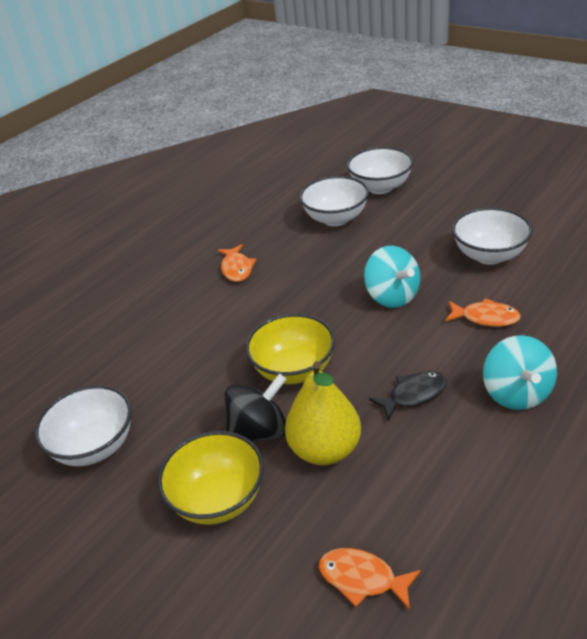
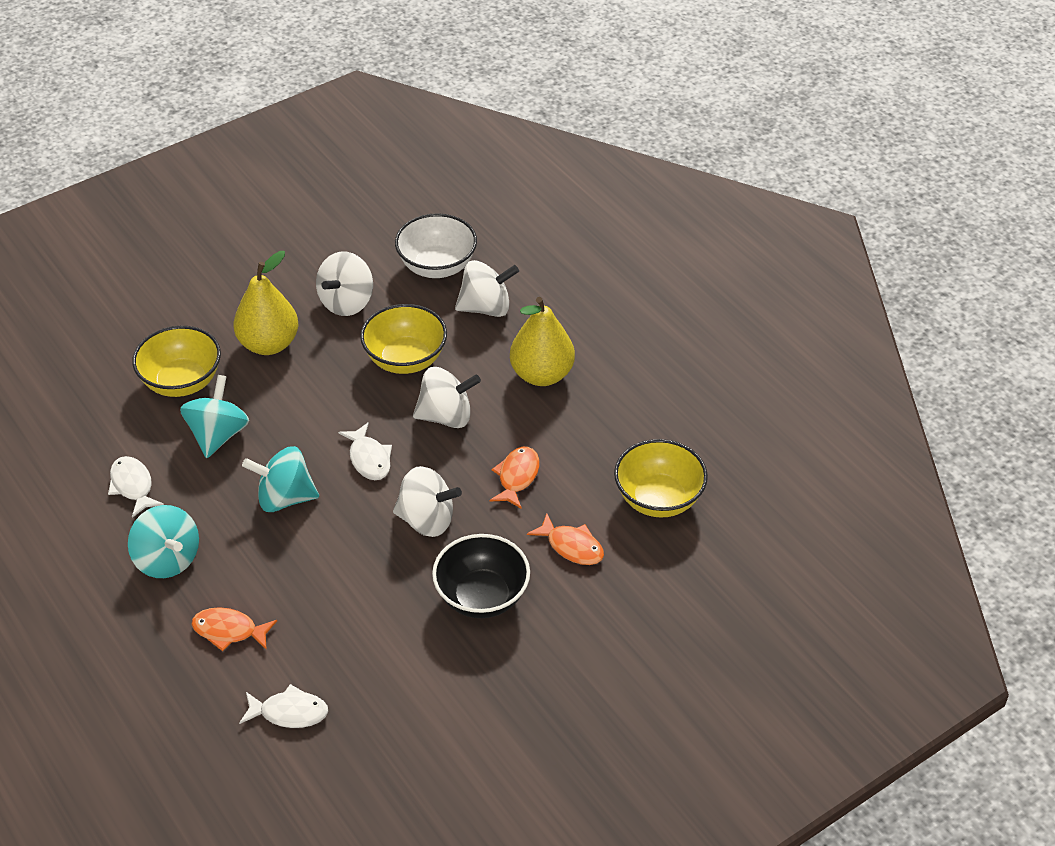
black bowl: none = 0 -> [432,534,530,618] = 1
black fish: [369,371,447,421] = 1 -> none = 0
black spinning top: [225,374,287,442] = 1 -> none = 0
turquoise spinning top: [364,246,420,308] [483,335,557,410] = 2 -> [128,505,199,578] [180,375,249,458] [242,446,319,512] = 3
white bowl: [34,385,132,466] [299,176,369,226] [347,147,413,194] [452,207,533,265] = 4 -> [395,213,477,278] = 1
white fish: none = 0 -> [108,456,164,518] [239,684,328,728] [338,422,392,480] = 3
white spinning top: none = 0 -> [316,252,373,316] [393,466,462,537] [413,367,481,428] [455,260,519,317] = 4
yellow bowl: [158,431,264,525] [246,314,335,384] = 2 -> [132,326,221,397] [360,304,447,374] [614,439,708,518] = 3
yellow pear: [285,361,361,465] = 1 -> [234,251,298,355] [510,297,575,386] = 2

